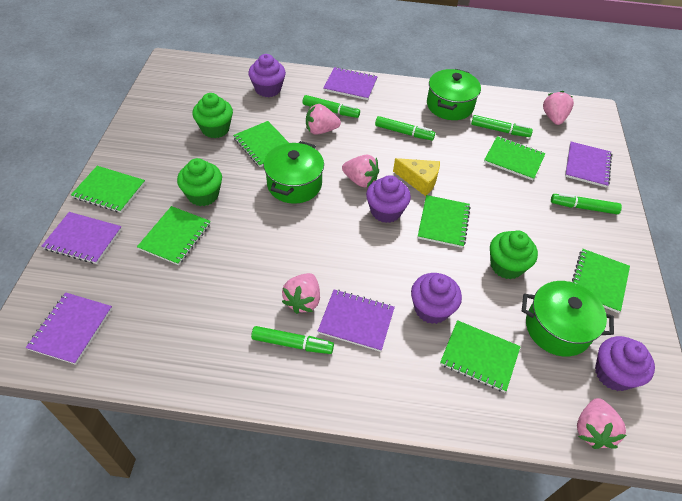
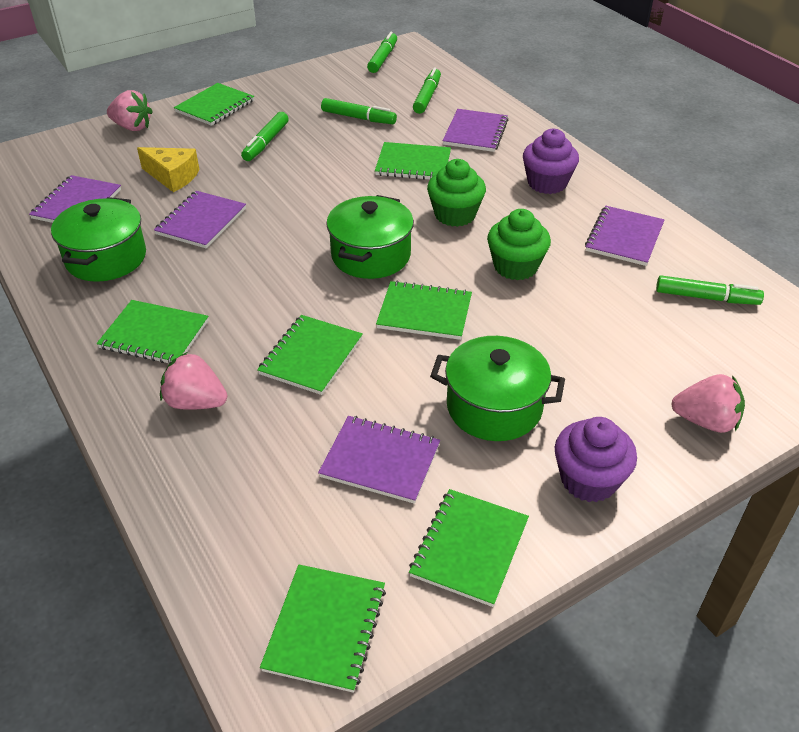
green cupcake: [177,158,222,206] [193,93,233,138] [490,231,538,279] = 3 -> [427,159,486,227] [487,209,551,280] = 2
pink strawberry: [282,273,320,314] [306,104,341,135] [342,155,379,187] [543,91,574,125] [577,398,626,449] = 5 -> [107,90,153,131] [160,352,227,410] [671,374,745,433] = 3
purple cupcake: [248,54,286,97] [366,175,411,223] [411,273,462,324] [595,336,655,391] = 4 -> [523,129,579,194] [555,417,637,502] = 2

